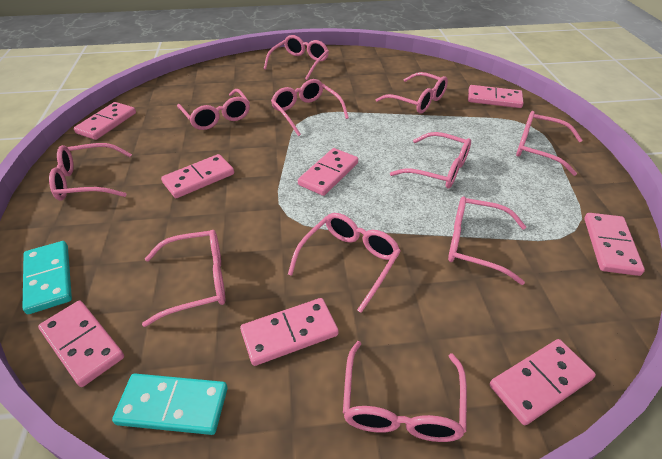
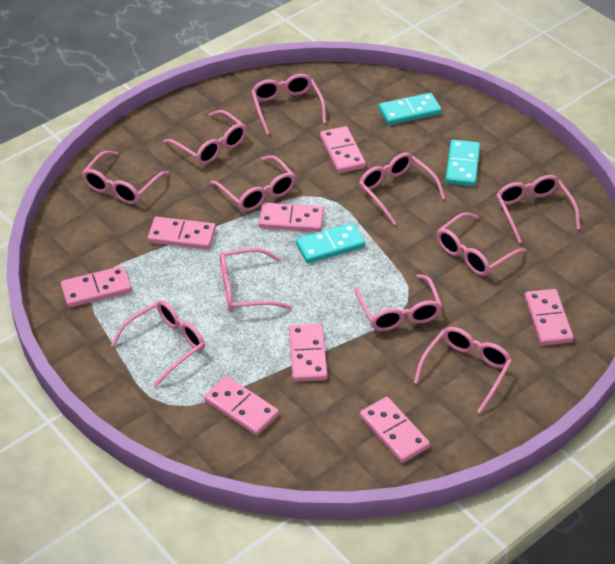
turquoise domino: [23,241,72,314] [112,373,228,435] = 2 -> [296,223,365,263] [379,93,442,125] [445,140,480,186] = 3

